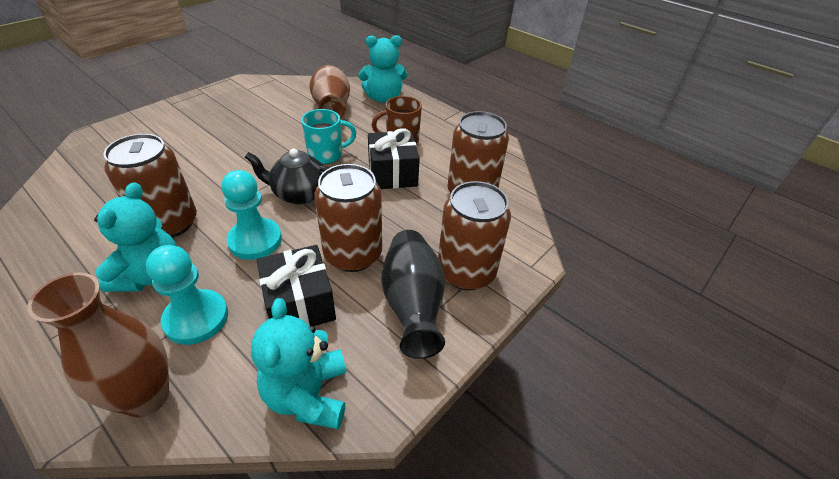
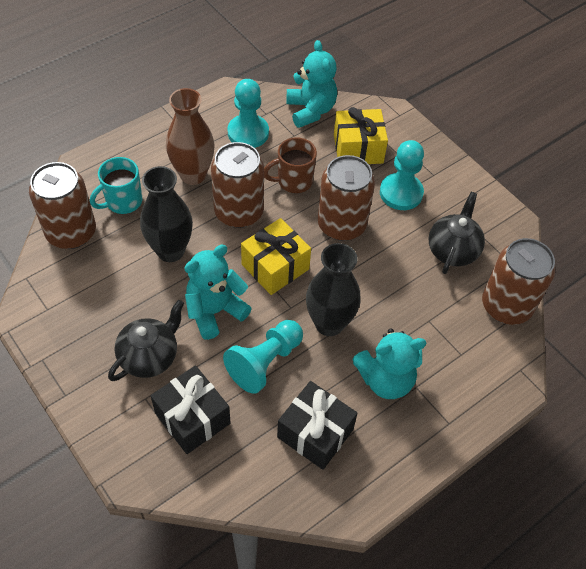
black teapot: [245,149,329,205] = 1 -> [108,300,184,381] [429,192,485,274] = 2
black vase: [381,230,445,359] = 1 -> [140,166,193,262] [306,243,361,336] = 2
brown vase: [27,273,169,417] [309,65,350,119] = 2 -> [166,88,214,185] = 1
turquoise pawn: [146,245,228,345] [221,170,282,260] = 2 -> [223,320,303,394] [228,79,269,148] [380,140,424,210] = 3
yellow gift: none = 0 -> [241,218,311,295] [334,107,388,164] = 2

